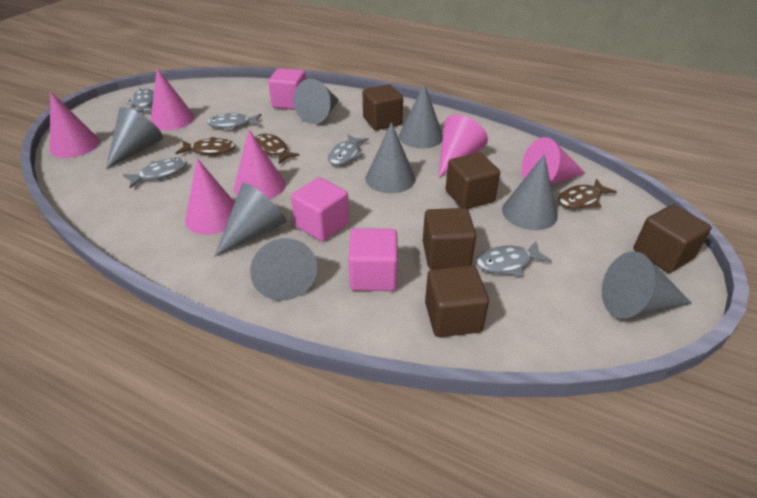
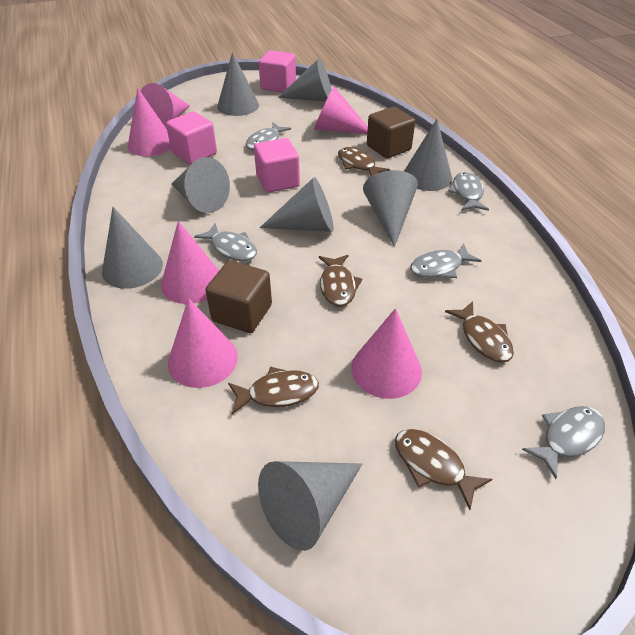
brown cube: [363,84,403,130] [423,208,477,269] [425,265,489,337] [446,152,500,209] [633,205,712,273] = 5 -> [205,260,272,333] [367,107,415,159] = 2
brown fish: [176,137,236,155] [255,134,300,164] [558,179,617,209] = 3 -> [228,367,319,414] [319,255,363,307] [338,147,390,176] [395,429,493,510] [445,301,514,363] = 5

